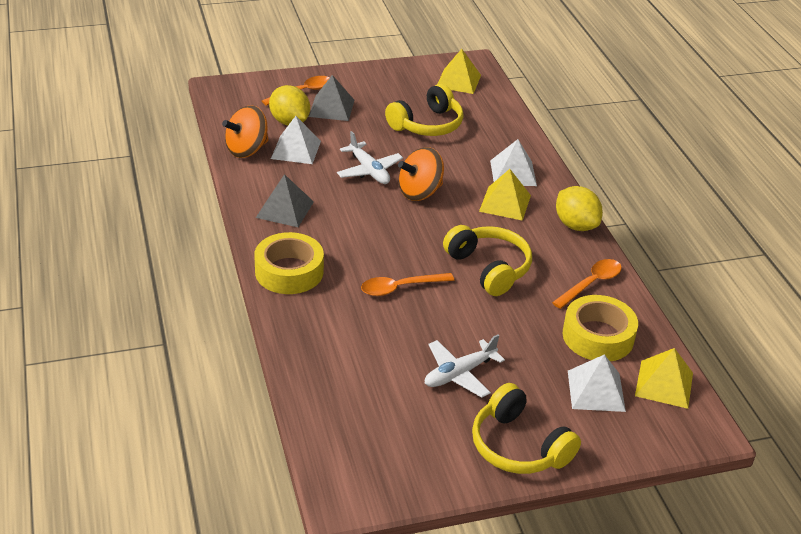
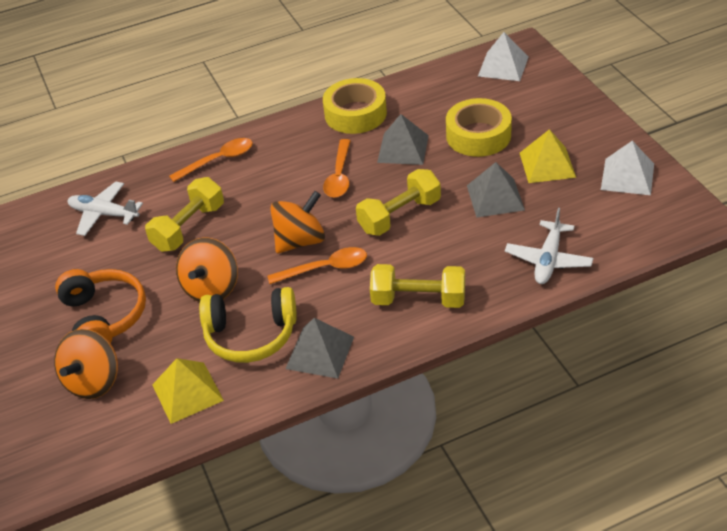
grey pyramid: [256,174,314,227] [309,75,354,121] = 2 -> [285,318,354,379] [377,114,429,165] [467,162,525,218] = 3
orange headphones: none = 0 -> [55,269,146,344] = 1
orange spinning top: [222,105,269,158] [398,147,444,201] = 2 -> [54,329,118,399] [176,238,238,302] [270,191,325,253] = 3
white pyramid: [271,116,321,164] [490,139,537,186] [568,354,626,412] = 3 -> [478,32,528,81] [601,141,654,195] = 2
yellow dumbbell: none = 0 -> [145,177,224,252] [356,169,441,236] [370,264,465,308] = 3
yellow headphones: [385,84,464,136] [443,225,532,296] [472,383,581,474] = 3 -> [199,287,297,363] = 1
yellow lemon: [269,85,310,125] [556,186,603,231] = 2 -> none = 0
yellow pyramid: [438,49,481,94] [479,169,531,221] [635,348,693,409] = 3 -> [152,358,224,424] [520,129,576,183] = 2

